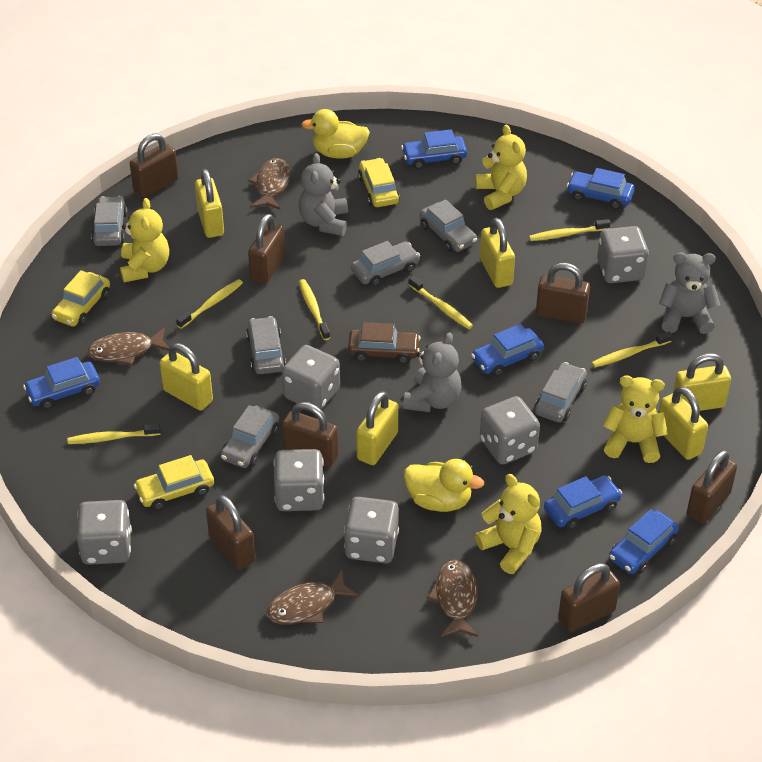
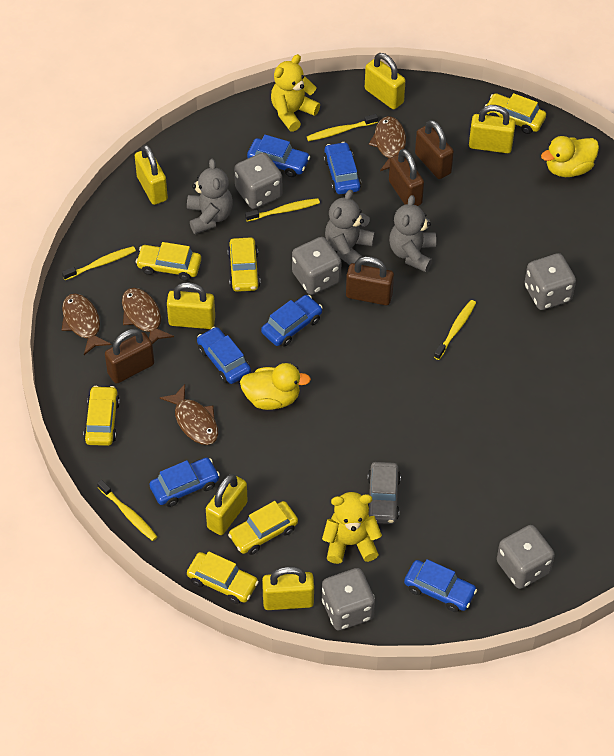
brown car: [348,322,420,364] = 1 -> none = 0
brown padlock: [130,133,179,198] [206,495,256,570] [248,214,285,284] [282,402,339,467] [536,263,590,323] [558,563,620,632] [687,450,737,524] = 7 -> [105,329,154,384] [346,256,394,305] [389,149,424,206] [415,120,454,179] = 4
grey car: [91,196,127,246] [221,405,279,468] [246,316,286,374] [351,241,420,287] [420,199,477,252] [535,362,587,422] = 6 -> [368,462,401,524] = 1
grey dice: [76,500,132,565] [274,449,324,511] [282,345,340,409] [344,497,399,563] [480,396,540,465] [597,226,649,283] = 6 -> [234,152,282,209] [292,237,342,295] [322,568,375,630] [497,525,555,589] [524,253,576,310] = 5
yellow car: [51,270,110,327] [134,455,214,510] [358,158,400,207] = 3 -> [83,386,120,446] [136,242,201,281] [187,551,259,604] [227,237,260,292] [228,501,298,555] [485,93,546,134] = 6
yellow teddy bear: [120,198,169,283] [475,125,527,210] [475,474,541,574] [603,375,668,463] = 4 -> [271,54,320,132] [322,492,382,564] = 2
yellow toothbrush: [67,423,161,444] [176,279,243,329] [299,279,330,340] [409,276,473,329] [529,219,610,241] [592,331,673,368] = 6 -> [62,246,136,280] [97,480,157,541] [245,198,320,222] [307,114,378,141] [434,300,476,360] = 5

